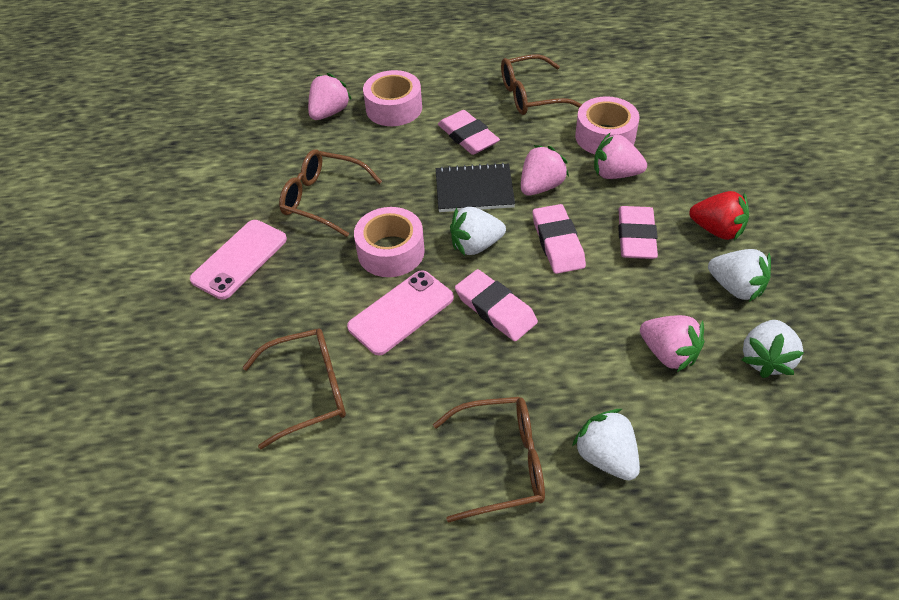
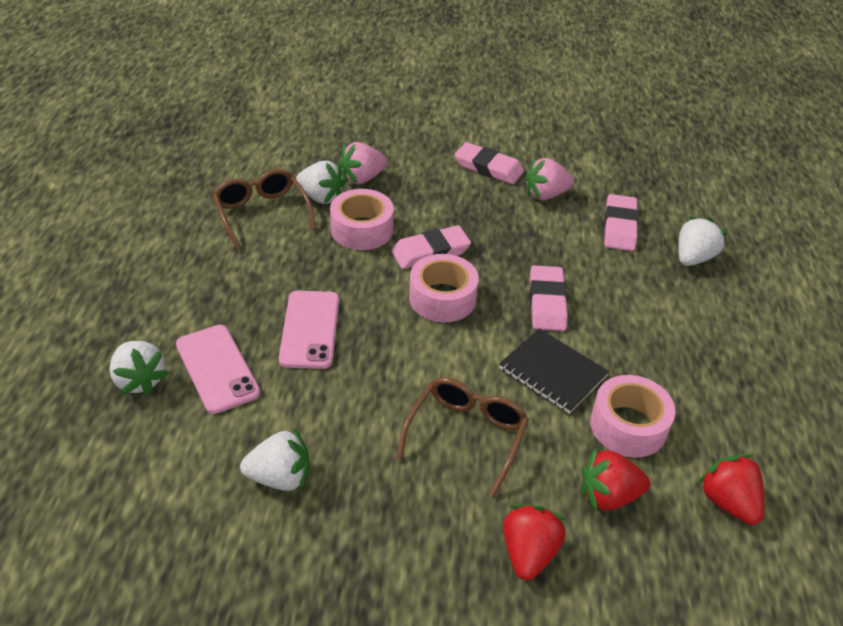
brown glasses: [243,329,346,450] [279,149,382,237] [433,397,545,523] [501,54,582,115] = 4 -> [213,169,316,250] [396,377,529,497] = 2
pink strawberry: [308,73,352,120] [521,145,569,196] [594,133,647,179] [640,315,704,372] = 4 -> [339,142,387,184] [525,158,574,200] = 2
red strawberry: [689,191,749,241] = 1 -> [503,504,566,581] [581,448,650,512] [697,454,764,525] = 3

